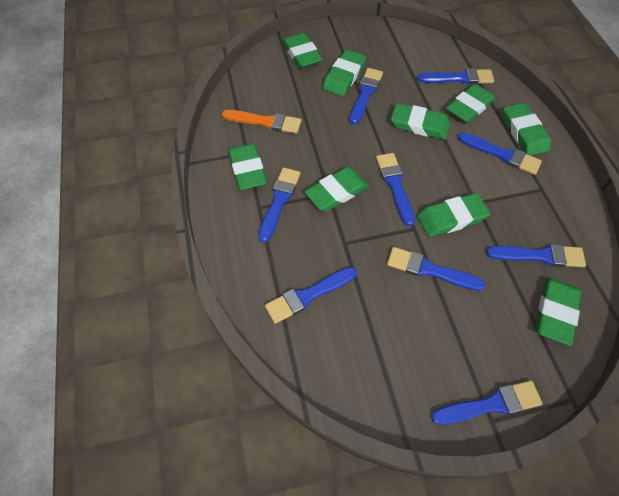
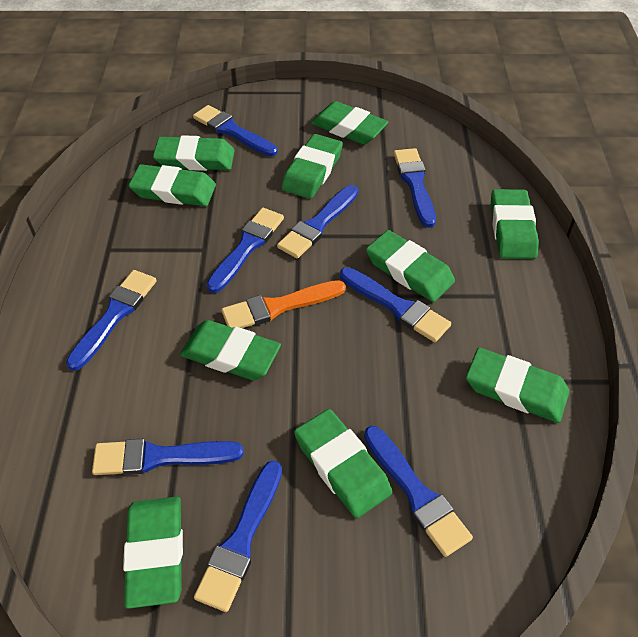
green eraser: [229,143,267,190] [282,33,323,69] [304,167,369,212] [323,49,366,96] [391,103,450,140] [417,193,490,237] [446,84,496,123] [503,103,551,156] [536,277,581,346] = 9 -> [123,497,183,609] [129,164,216,206] [153,135,235,171] [180,320,281,380] [281,134,343,199] [294,409,392,518] [311,101,388,145] [366,230,455,302] [466,347,570,423] [491,189,539,259] = 10

